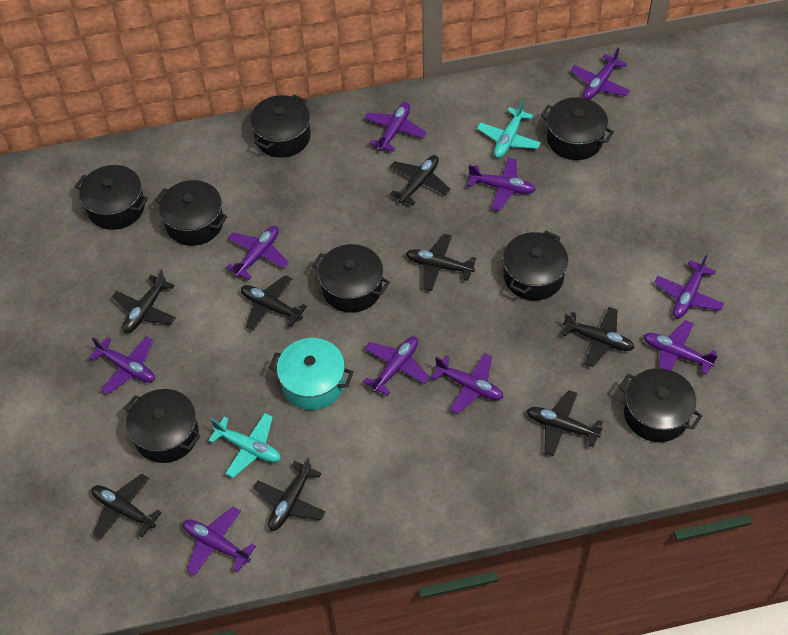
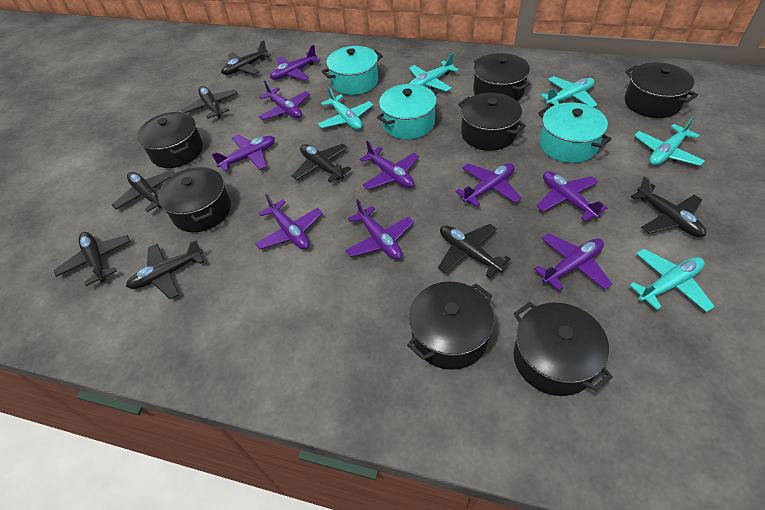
black pot: [75,165,148,230] [124,389,201,463] [155,180,228,246] [250,94,311,158] [312,244,390,313] [503,230,568,300] [540,97,614,160] [619,368,702,442] = 8 -> [137,112,203,168] [158,167,231,232] [407,281,494,370] [458,93,526,151] [473,53,530,101] [514,302,613,396] [625,62,698,118] = 7
purple plane: [89,336,155,394] [183,507,256,575] [226,226,289,280] [363,336,430,396] [364,102,427,152] [431,353,503,414] [468,157,536,211] [570,48,630,100] [643,320,718,375] [654,255,725,318] = 10 -> [212,135,275,172] [255,194,323,250] [259,80,310,120] [270,45,320,81] [345,199,414,260] [360,141,419,190] [456,163,522,207] [534,233,612,291] [537,171,607,222] = 9
turquoise plane: [208,413,281,478] [477,100,541,158] = 2 -> [318,87,373,130] [409,53,459,92] [540,76,598,107] [629,248,715,312] [634,116,705,166] = 5
turquoise pot: [269,338,353,410] = 1 -> [322,46,383,95] [377,84,438,139] [538,102,612,163] = 3

